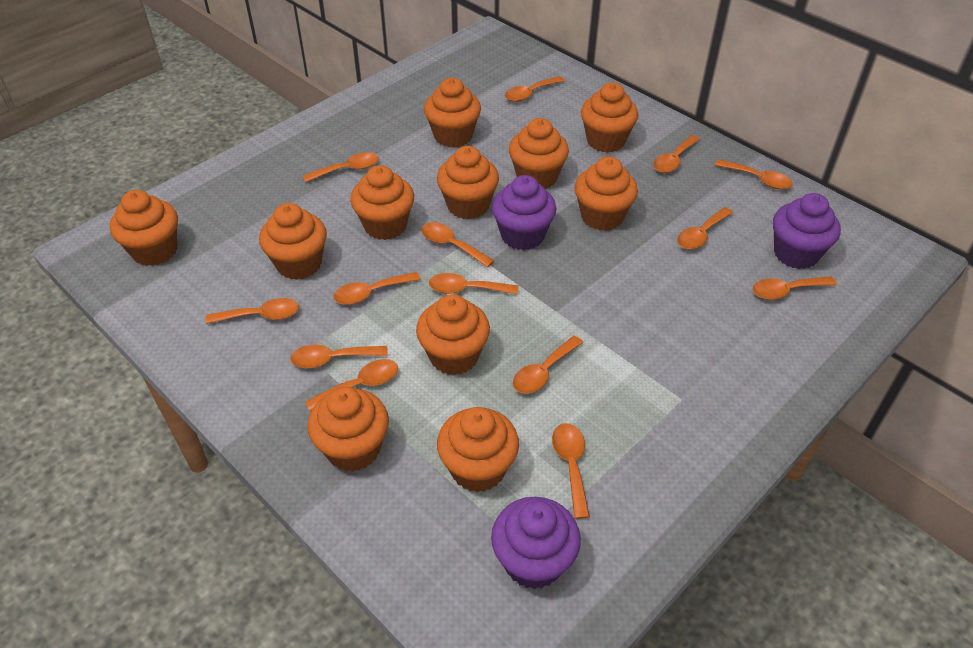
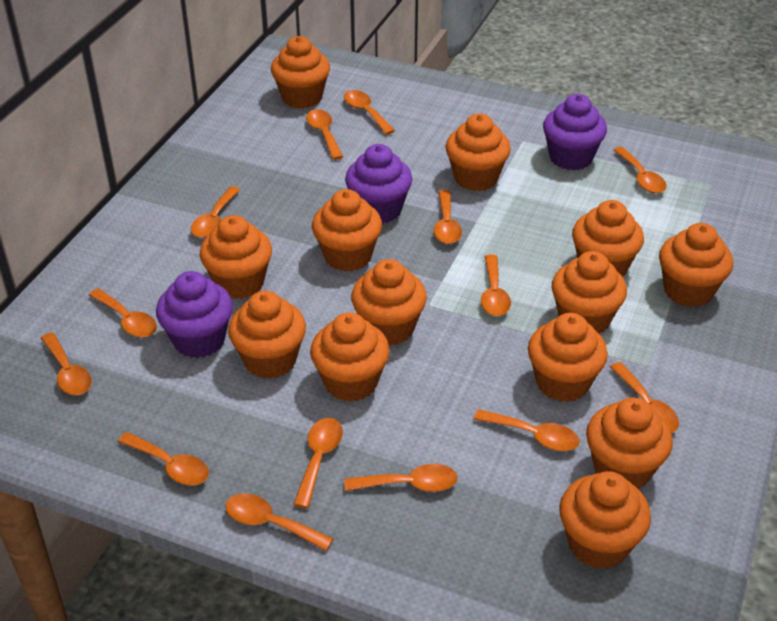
orange cupcake: [110,190,178,266] [259,203,327,280] [308,387,389,472] [350,165,414,240] [416,294,490,375] [424,78,481,148] [437,146,499,219] [437,407,519,492] [509,118,569,189] [574,157,638,231] [581,83,638,153] = 11 -> [200,215,272,299] [228,291,306,379] [271,36,330,109] [310,312,390,402] [312,189,382,272] [351,259,427,346] [446,114,511,191] [528,313,608,402] [552,251,627,334] [559,471,651,569] [572,200,644,277] [586,397,673,489] [659,223,733,307] = 13

